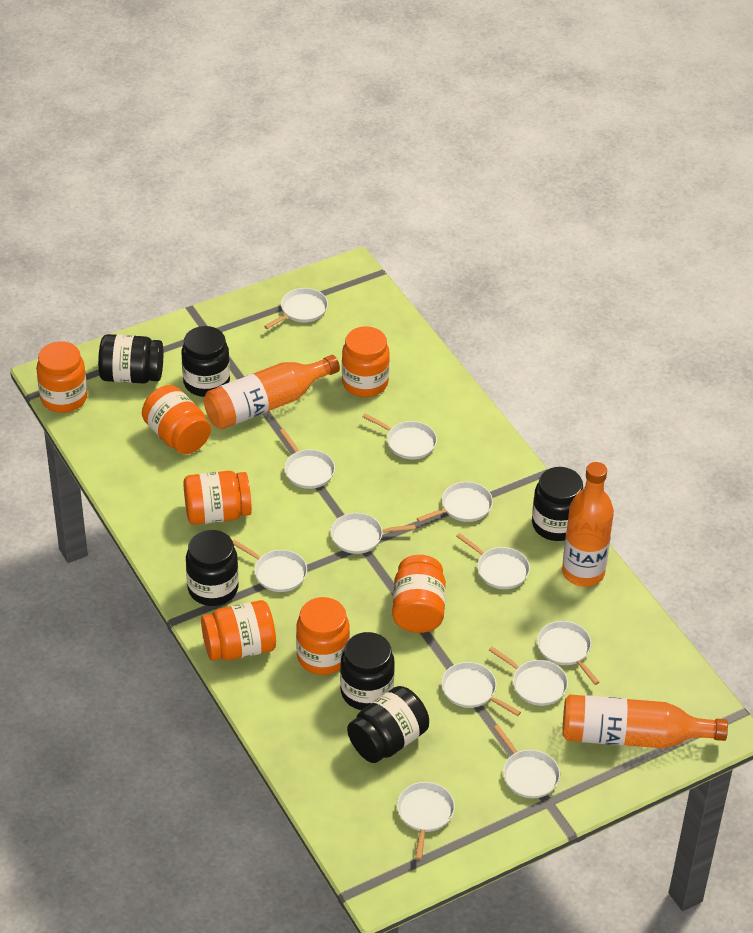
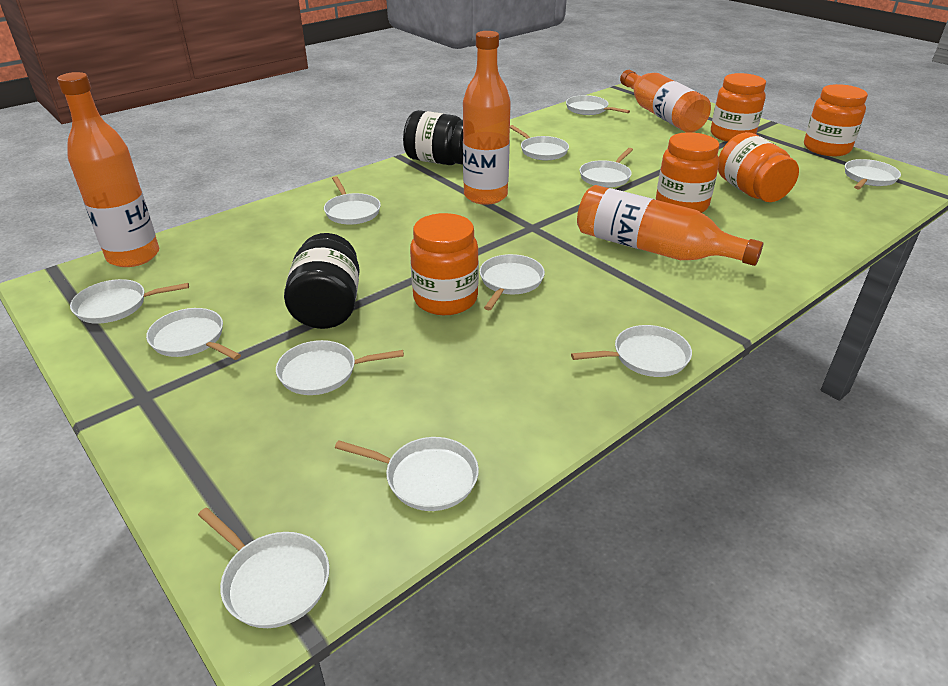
black jar: [98,334,163,383] [181,326,230,397] [186,530,239,606] [340,632,395,710] [347,686,429,763] [532,467,583,541] = 6 -> [284,233,360,329] [403,110,463,165] = 2
orange bottle: [204,355,340,429] [562,462,614,587] [563,695,728,748] = 3 -> [57,72,159,267] [463,31,511,205] [577,185,763,266] [620,70,711,132] = 4
orange jar: [36,341,87,413] [142,385,211,454] [183,471,252,525] [201,600,276,661] [296,597,350,675] [342,326,390,397] [392,555,446,633] = 7 -> [410,213,479,315] [656,132,719,213] [711,73,766,142] [718,132,799,202] [804,84,868,156] = 5

